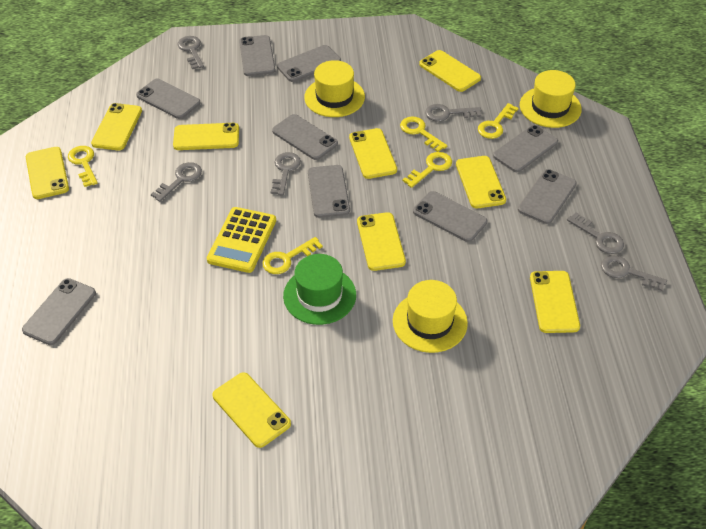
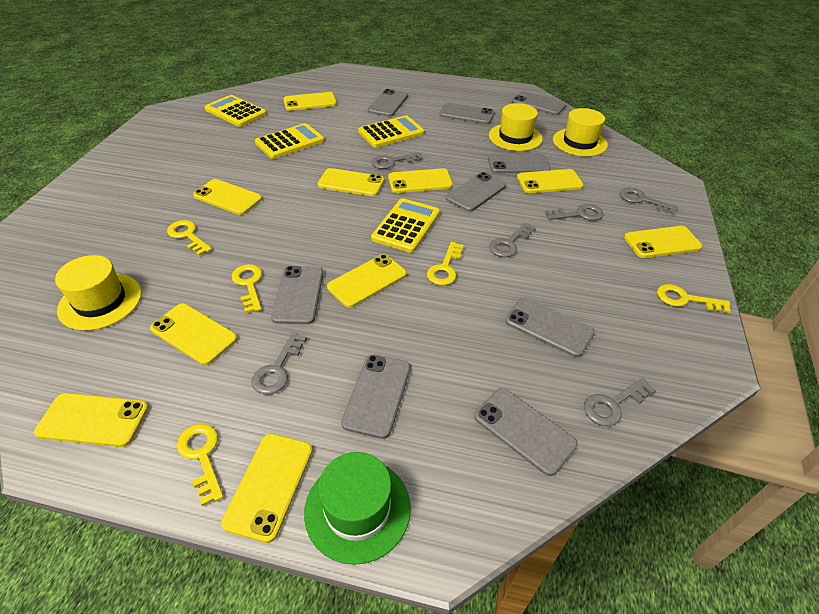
yellow calculator: [207,207,276,273] = 1 -> [205,95,267,127] [255,123,324,159] [358,115,425,148] [371,198,440,253] = 4
yellow phone: [26,147,69,199] [91,103,142,151] [173,123,239,150] [213,372,291,448] [349,128,397,179] [357,212,406,271] [419,50,481,92] [456,156,506,208] [530,271,580,333] = 9 -> [34,393,149,447] [150,303,237,365] [193,179,262,215] [221,434,313,543] [283,92,337,111] [317,168,384,196] [327,254,407,308] [388,168,453,193] [517,169,584,193] [624,226,702,258] = 10

